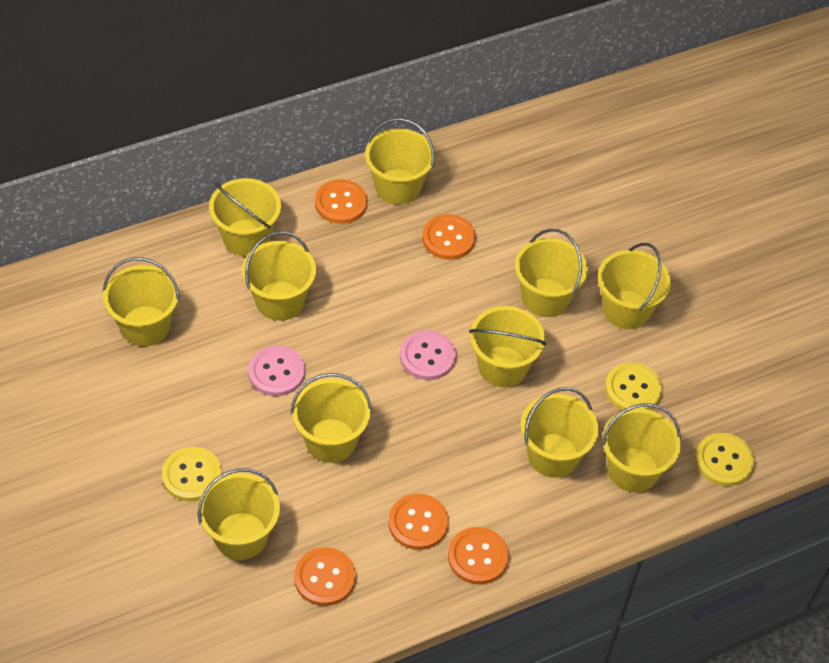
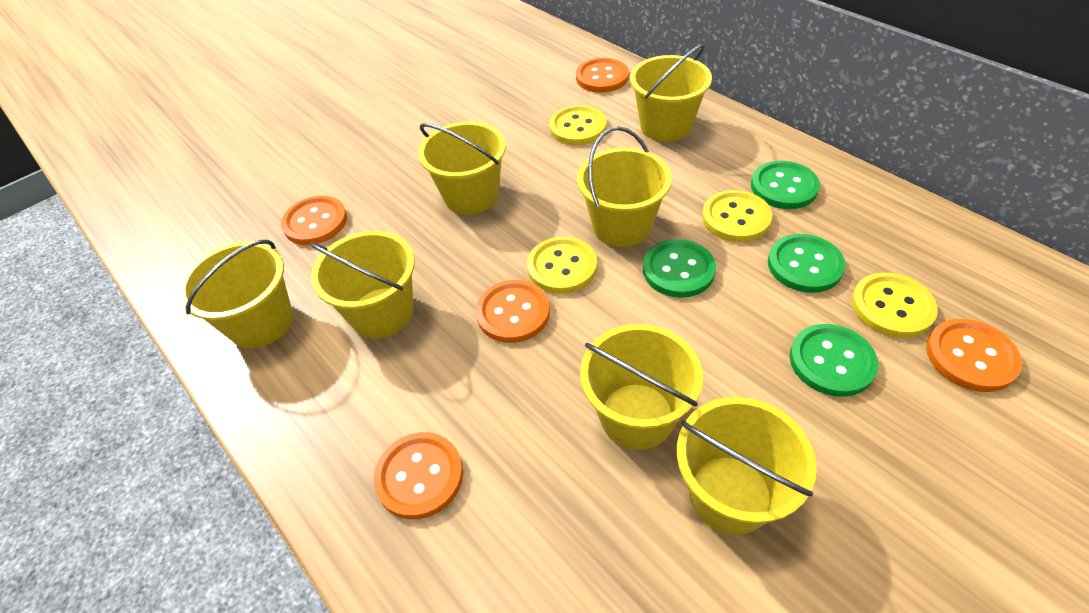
green button: none = 0 -> [643,239,716,298] [751,161,820,209] [768,234,845,293] [790,324,878,397] = 4
pink button: [248,345,305,396] [400,330,456,380] = 2 -> none = 0
yellow bucket: [103,257,180,346] [198,468,280,560] [209,178,281,256] [242,231,316,321] [291,373,372,463] [365,118,435,205] [469,306,546,387] [515,229,588,317] [520,387,599,478] [598,243,671,329] [602,403,681,492] = 11 -> [178,240,293,348] [310,231,415,338] [418,122,506,215] [577,126,672,247] [580,324,703,450] [630,44,712,142] [677,397,817,535] = 7
yellow button: [162,447,222,501] [605,362,662,411] [695,433,754,486] = 3 -> [527,237,597,294] [549,105,607,145] [702,190,772,242] [851,273,938,338] = 4

